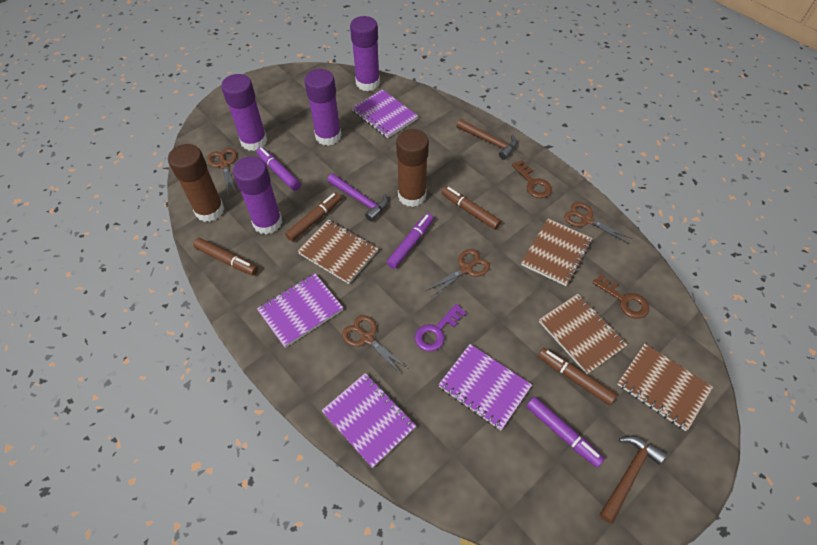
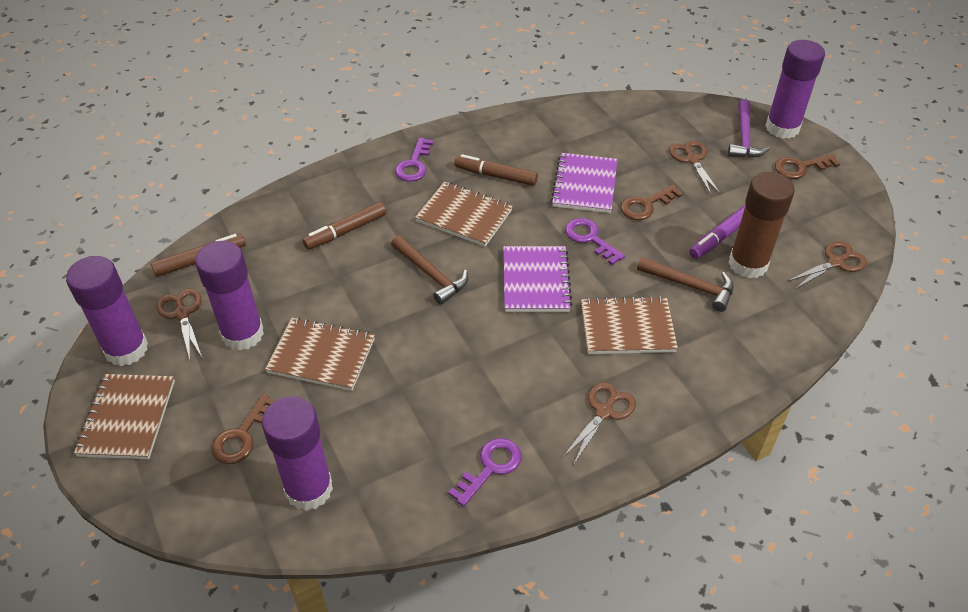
brown glue stick: [168,144,224,222] [396,129,429,207] = 2 -> [728,172,795,279] = 1
brown key: [512,160,552,198] [592,274,649,319] = 2 -> [211,394,276,464] [620,184,683,220] [775,154,840,179] = 3
brown marker: [193,238,258,275] [285,192,342,241] [441,186,501,230] [538,348,617,405] = 4 -> [151,234,246,277] [303,202,387,250] [454,154,538,186] = 3
purple key: [415,304,467,351] = 1 -> [395,138,434,182] [448,438,522,507] [565,218,625,265] = 3
purple marker: [256,147,301,191] [387,213,434,269] [526,397,604,467] = 3 -> [689,205,746,259] = 1
purple notebook: [257,273,343,348] [321,373,416,468] [352,89,418,138] [438,344,532,430] = 4 -> [503,246,572,312] [551,153,618,213] = 2

